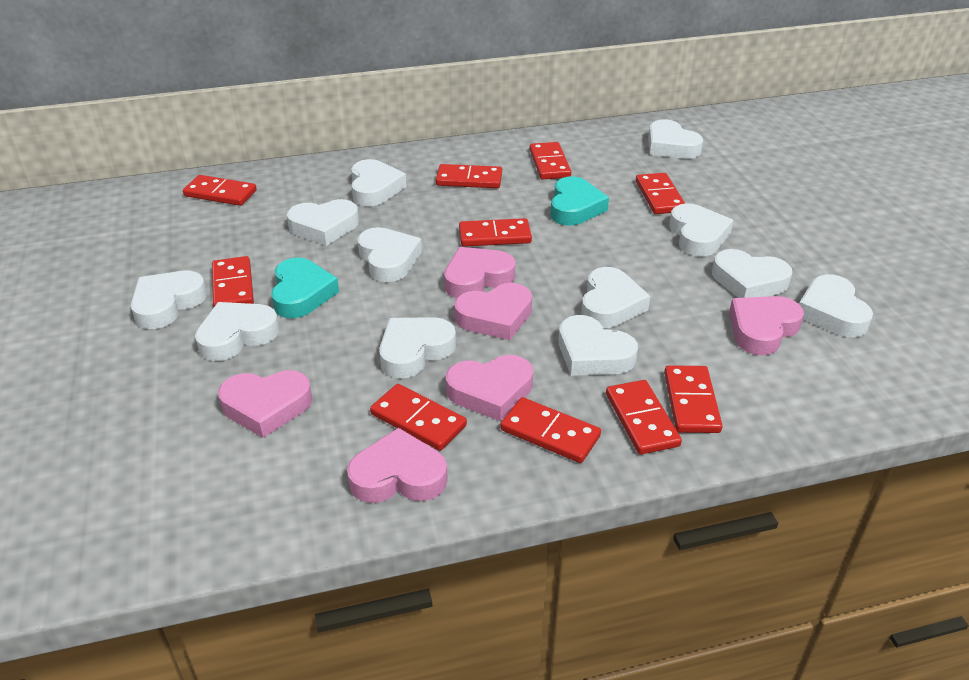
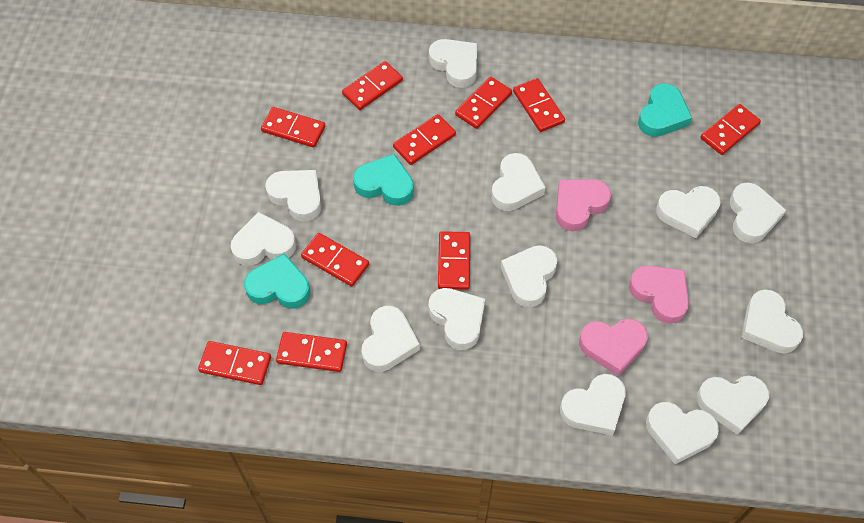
pink heart: [218,370,312,438] [347,428,448,503] [444,247,515,298] [446,355,533,421] [454,283,532,340] [729,296,804,355] = 6 -> [556,179,611,231] [579,319,648,376] [629,266,689,324] = 3
turquoise heart: [271,257,339,318] [550,176,609,225] = 2 -> [244,253,310,309] [353,154,414,206] [638,83,692,137] = 3
white heart: [131,271,207,329] [195,302,279,361] [287,199,359,246] [351,159,407,206] [358,227,422,282] [379,317,456,378] [559,315,638,376] [581,267,650,328] [648,119,703,159] [669,203,733,256] [712,249,792,298] [799,274,873,337] = 12 -> [231,212,296,266] [265,170,321,222] [362,306,420,372] [429,39,477,88] [429,288,485,350] [491,153,546,211] [501,245,557,307] [560,374,626,436] [646,402,719,464] [656,186,721,238] [697,376,769,435] [730,182,786,243] [741,289,803,354] = 13

